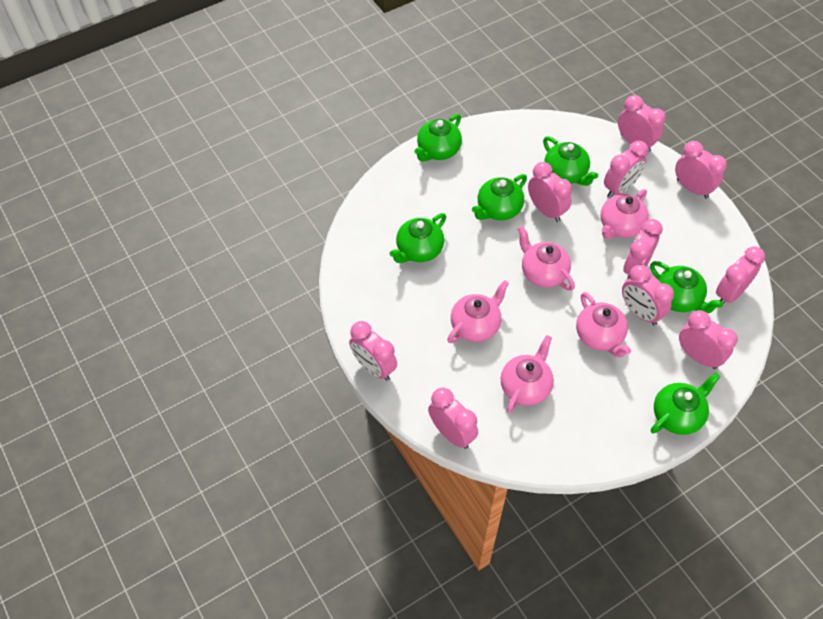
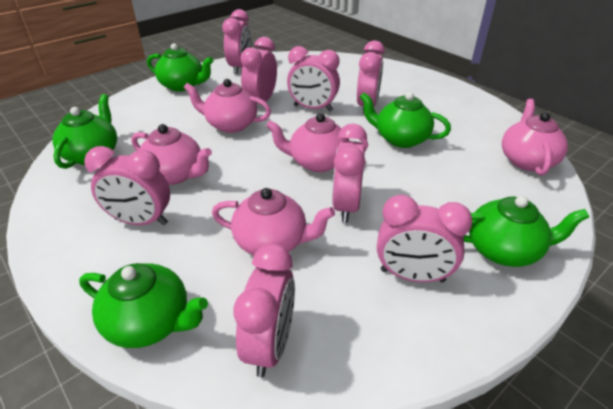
green teapot: [390,213,446,263] [415,114,462,162] [472,174,527,220] [543,136,598,186] [650,261,723,313] [651,372,721,435] = 6 -> [52,94,117,169] [79,263,208,348] [147,43,213,92] [360,92,451,148] [464,196,589,267] = 5
pink clock: [349,321,397,381] [428,387,478,449] [528,162,572,222] [604,141,648,198] [618,95,666,152] [622,265,674,325] [623,219,663,280] [675,141,727,199] [679,310,738,369] [716,246,765,303] = 10 -> [84,146,170,225] [222,9,251,74] [233,243,295,377] [240,37,277,103] [287,46,340,111] [332,123,367,223] [357,41,385,115] [377,194,473,282] = 8

